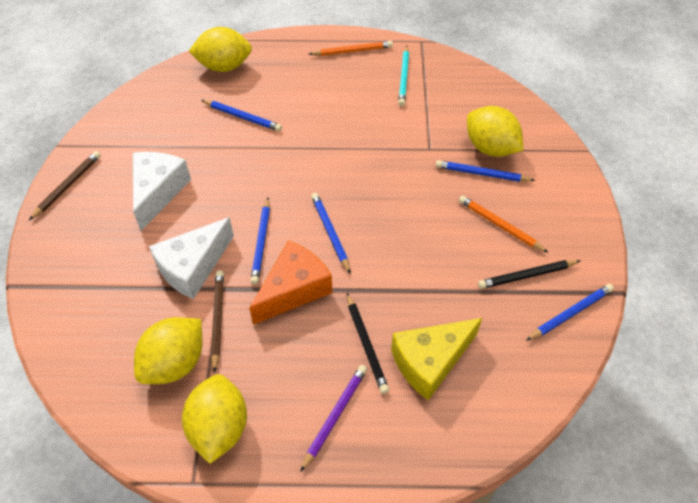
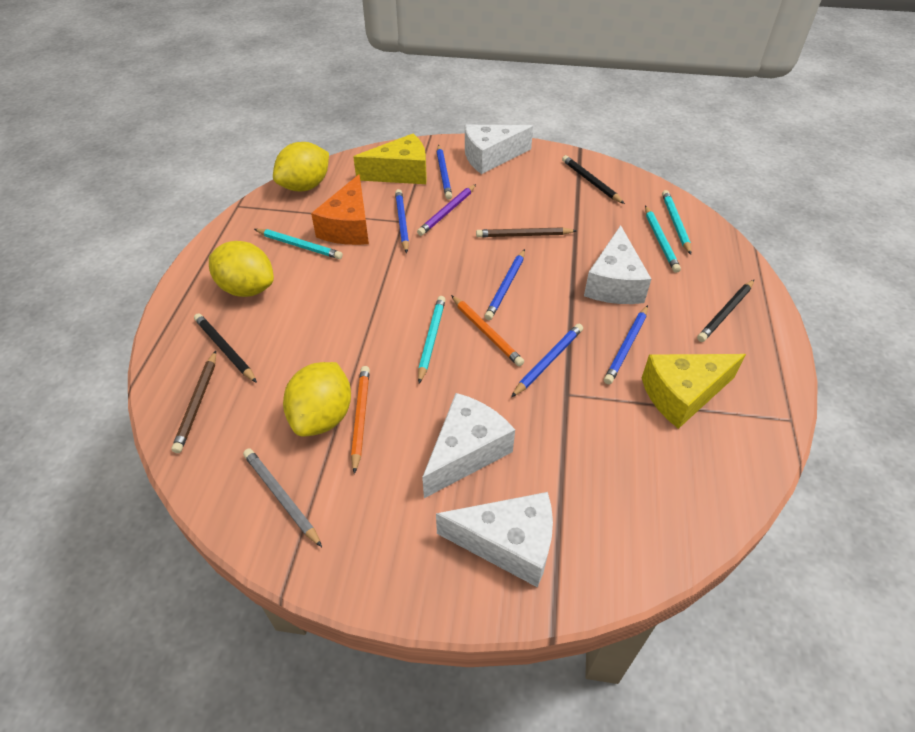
black pencil: [347,293,389,394] [478,260,580,289] = 2 -> [194,313,257,383] [562,155,625,204] [697,280,754,342] = 3
grey pencil: none = 0 -> [243,449,322,547] = 1
turquoise pencil: [398,46,409,106] = 1 -> [254,229,343,259] [418,296,446,383] [645,206,681,273] [662,190,691,255] = 4
white cheese: [133,152,191,231] [149,217,234,299] = 2 -> [422,393,515,498] [436,492,553,588] [465,125,533,174] [584,225,651,304] = 4
yellow cheese: [391,318,482,400] = 1 -> [353,134,427,184] [642,354,746,429] = 2
yellow lemon: [134,317,202,384] [182,374,247,464] [188,27,252,72] [467,106,524,157] = 4 -> [209,241,274,297] [273,142,329,191] [283,362,351,437] = 3

